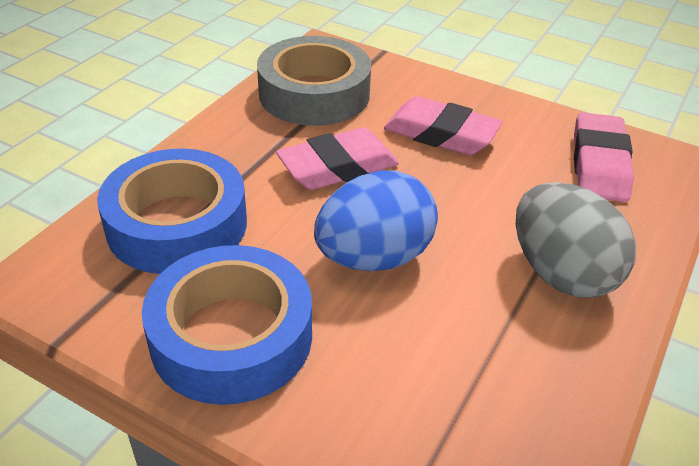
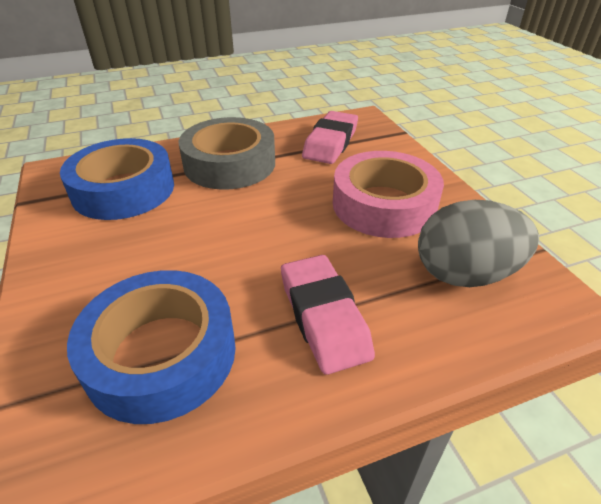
blue egg: [314,170,438,271] = 1 -> none = 0
pink eraser: [276,128,399,190] [384,96,503,155] [574,112,634,202] = 3 -> [281,255,375,375] [302,111,358,164] = 2
pink tape: none = 0 -> [333,151,444,238] = 1

